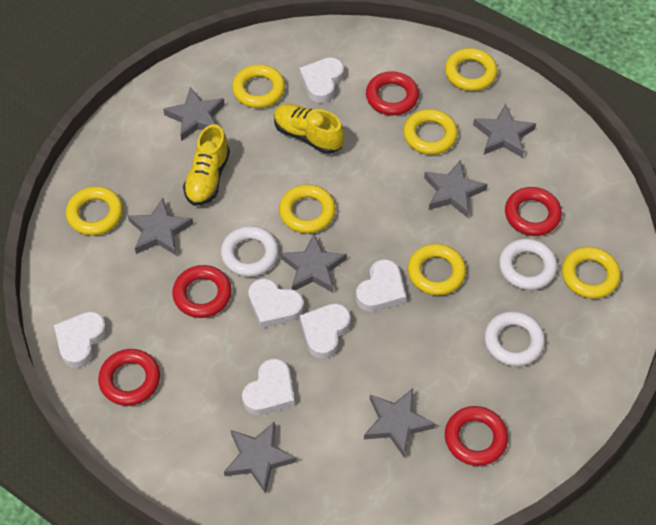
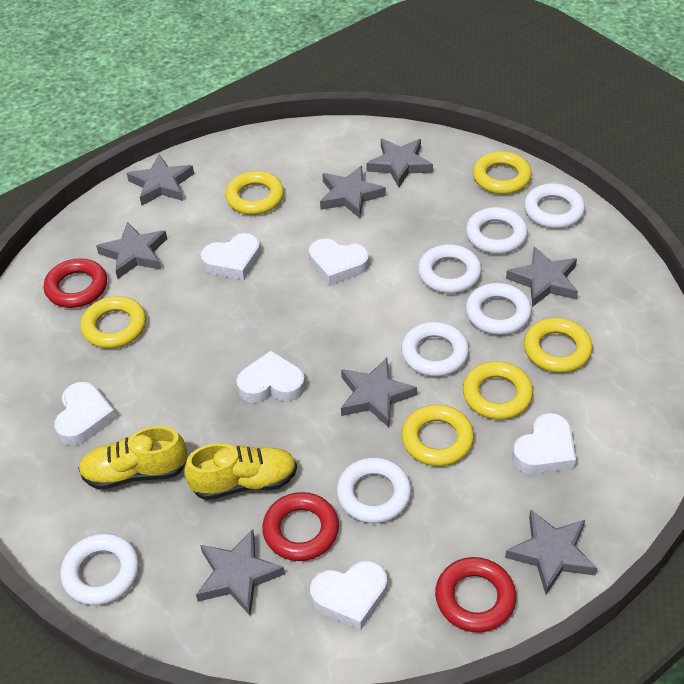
grey star: [127,198,193,256] [163,87,225,141] [224,421,297,494] [280,234,347,292] [364,388,435,458] [424,160,488,218] [473,104,536,158] = 7 -> [96,222,167,279] [127,155,194,205] [196,529,285,615] [320,166,386,218] [341,358,417,427] [366,139,433,187] [505,509,597,594] [506,247,578,307] = 8
red ring: [98,349,160,406] [172,265,232,318] [366,71,419,115] [445,406,508,466] [505,187,562,236] = 5 -> [44,258,107,308] [262,492,339,561] [435,557,516,632] = 3
white ring: [221,226,279,277] [484,311,545,366] [499,238,557,290] = 3 -> [60,533,139,605] [336,457,412,523] [401,322,469,377] [418,244,482,294] [466,207,528,254] [466,283,532,335] [524,183,585,229] = 7
yellow ring: [66,186,123,236] [232,64,285,108] [279,184,336,234] [403,109,458,155] [408,244,466,295] [445,48,498,91] [562,247,621,299] = 7 -> [81,296,146,348] [225,171,284,215] [402,404,474,466] [463,361,533,420] [473,151,532,194] [524,318,592,373] = 6

